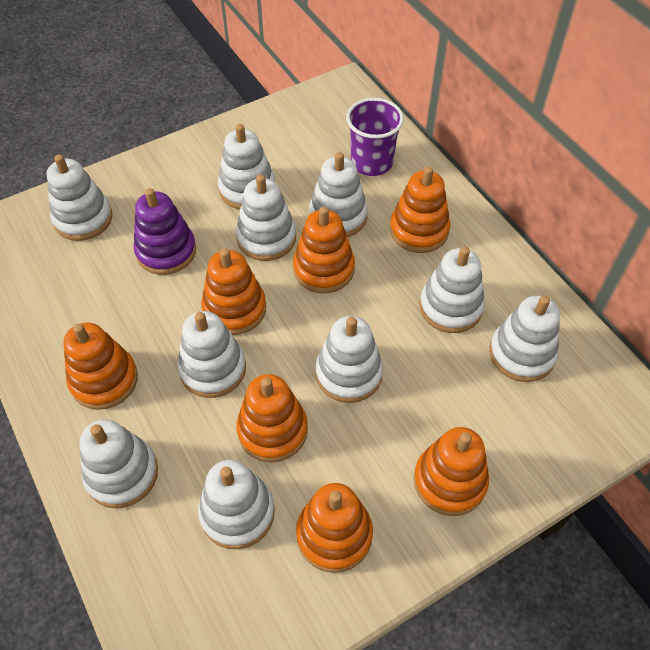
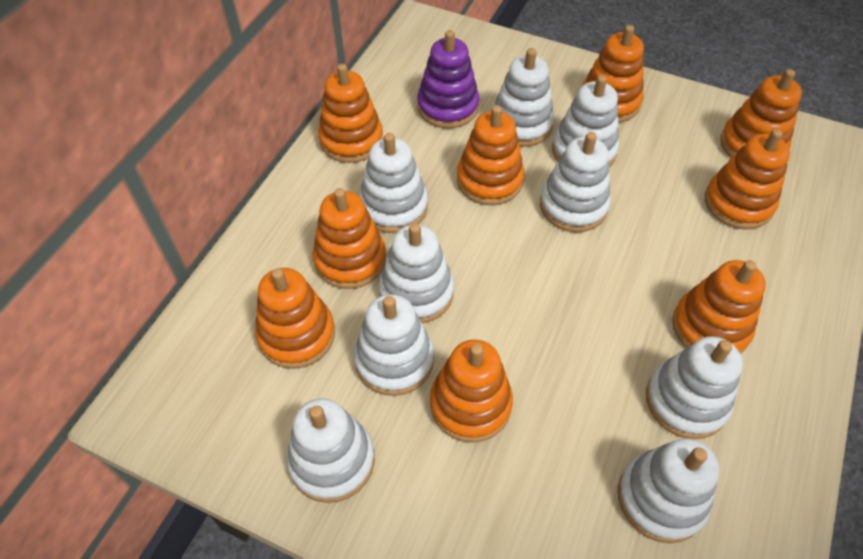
orange stacking toy: [63,323,138,410] [201,248,266,335] [236,374,308,462] [293,207,355,293] [296,483,373,573] [390,167,450,253] [414,427,489,516] = 7 -> [255,268,335,369] [312,188,386,289] [318,64,383,163] [430,339,513,443] [457,105,524,205] [582,25,644,123] [672,260,766,354] [705,129,790,229] [720,69,802,158] = 9
purple cup: [346,98,404,176] = 1 -> none = 0
white stacking toy: [47,154,112,241] [80,419,158,508] [177,311,246,398] [198,460,275,549] [218,124,275,209] [236,174,296,261] [309,152,368,237] [315,316,383,403] [419,246,485,333] [489,296,560,382] = 10 -> [287,398,375,503] [354,294,434,396] [359,133,428,233] [379,223,454,323] [493,48,554,147] [540,132,611,232] [552,75,619,167] [618,438,719,543] [646,336,743,439] = 9

